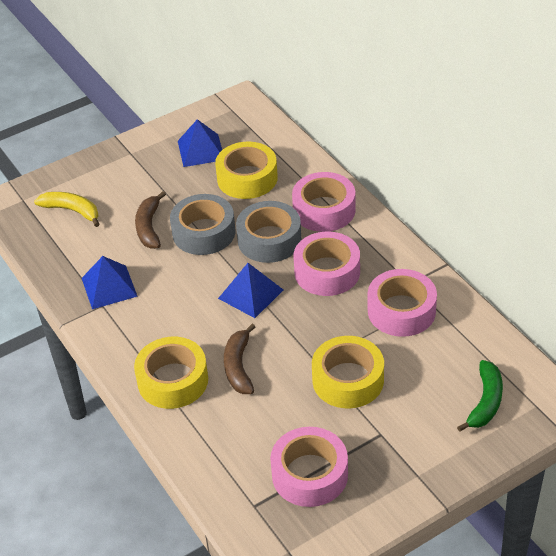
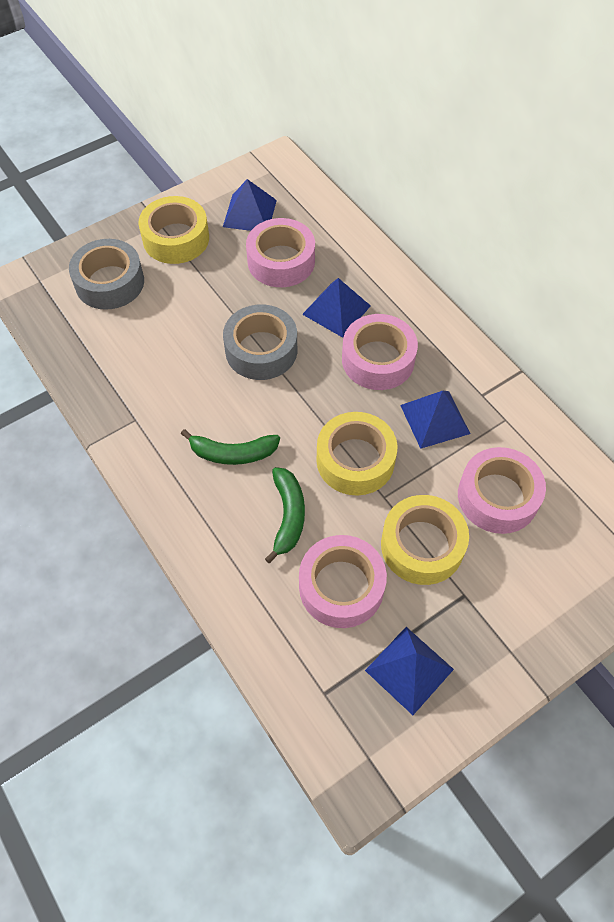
blue pyramid: [82,256,138,309] [178,119,222,167] [218,263,283,318] = 3 -> [223,179,277,231] [302,278,371,338] [365,627,454,715] [400,391,470,449] = 4
brown banana: [135,191,166,249] [224,324,255,394] = 2 -> none = 0
green banana: [457,360,503,432] = 1 -> [181,429,280,465] [265,467,305,563] = 2
yellow banana: [34,192,100,227] = 1 -> none = 0

